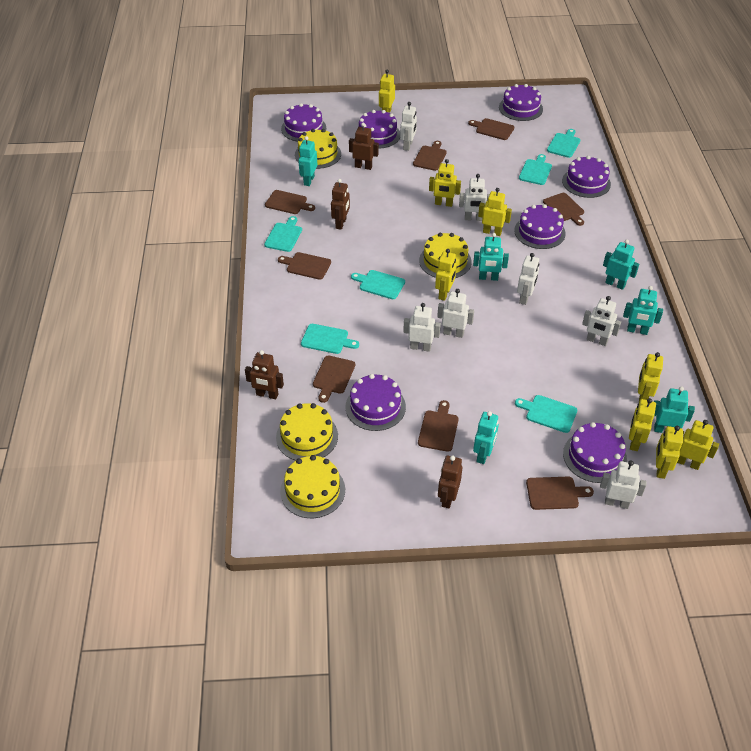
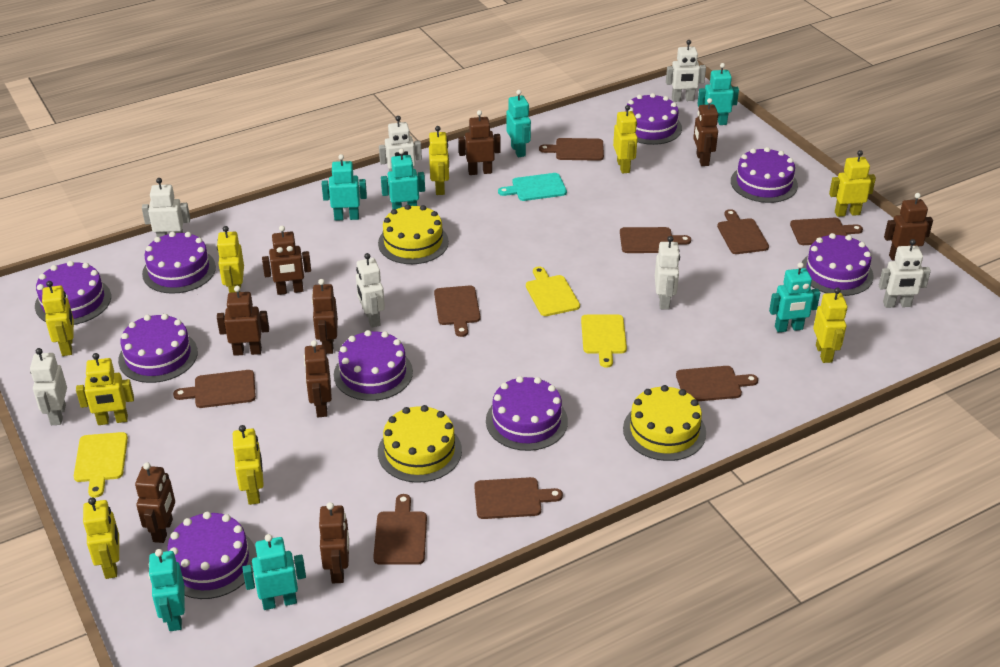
brown cutting board: [265,190,315,214] [278,252,331,280] [313,355,355,403] [413,141,447,171] [418,400,459,452] [468,118,514,140] [526,477,594,510] [543,193,584,226] = 8 -> [173,370,256,408] [373,494,427,565] [434,285,481,337] [474,477,563,519] [539,138,604,161] [620,227,691,253] [676,366,758,401] [717,209,769,254] [790,218,863,245] = 9
brown robot: [245,350,284,399] [331,179,350,230] [349,123,379,170] [438,455,462,508] = 4 -> [135,462,175,543] [217,286,269,356] [262,226,311,295] [304,340,332,417] [311,279,338,354] [319,502,349,583] [459,110,501,175] [693,98,718,166] [884,193,933,261] = 9
purple cake: [281,103,326,142] [345,374,406,431] [359,110,400,148] [499,84,543,121] [514,204,566,249] [562,156,611,198] [563,422,627,483] = 7 -> [35,261,111,325] [118,314,198,383] [142,232,216,294] [167,512,257,599] [334,330,413,401] [486,376,568,451] [625,93,682,145] [731,147,798,203] [802,233,874,296] = 9
turquoise cutting board: [264,216,302,252] [301,324,359,354] [351,270,405,299] [515,395,577,433] [519,154,552,185] [547,129,580,158] = 6 -> [498,173,567,201] = 1
turquoise robot: [298,136,317,186] [473,233,509,281] [473,411,499,464] [603,239,639,290] [623,286,663,335] [654,386,695,433] = 6 -> [148,549,185,631] [242,534,306,610] [322,154,367,221] [381,149,425,210] [506,90,531,158] [697,63,739,125] [769,262,820,332] = 7
yellow cake: [276,403,338,461] [280,455,345,518] [295,129,341,169] [419,233,472,278] = 4 -> [378,204,449,264] [378,405,462,483] [623,385,706,461] = 3
yellow cutting board: none = 0 -> [74,432,128,498] [526,266,580,316] [581,315,627,368] = 3
yellow robot: [379,70,395,113] [429,159,461,207] [435,249,457,301] [478,188,512,236] [629,398,656,451] [638,352,663,402] [656,426,683,479] [677,420,719,470] = 8 -> [42,281,74,356] [76,353,134,425] [83,497,119,579] [217,226,244,293] [233,425,264,505] [429,126,449,195] [613,105,638,174] [813,287,847,363] [829,150,876,217] = 9

